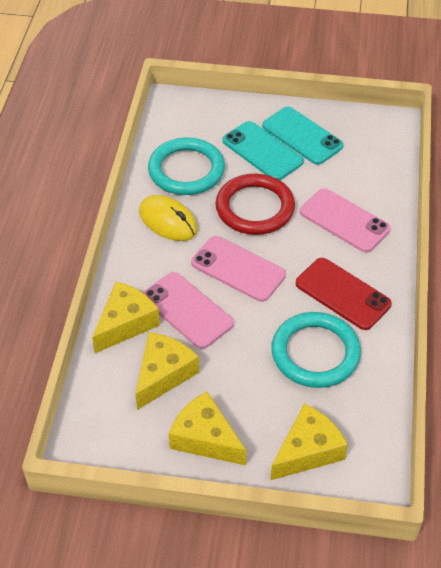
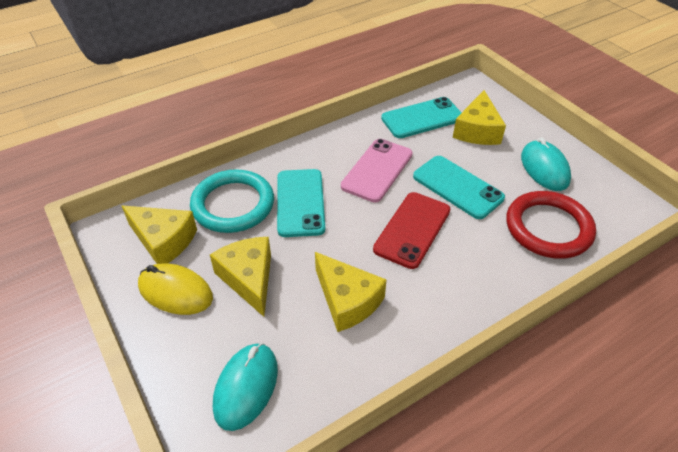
pink phone: [143,272,234,349] [191,236,286,302] [300,188,390,253] = 3 -> [341,139,413,202] = 1
turquoise mouse: none = 0 -> [213,343,278,431] [521,138,571,191] = 2
turquoise phone: [223,121,304,180] [262,107,343,165] = 2 -> [277,169,325,237] [381,97,462,138] [413,156,505,219] = 3
turquoise ring: [148,137,225,195] [271,312,361,388] = 2 -> [190,169,274,233] = 1

